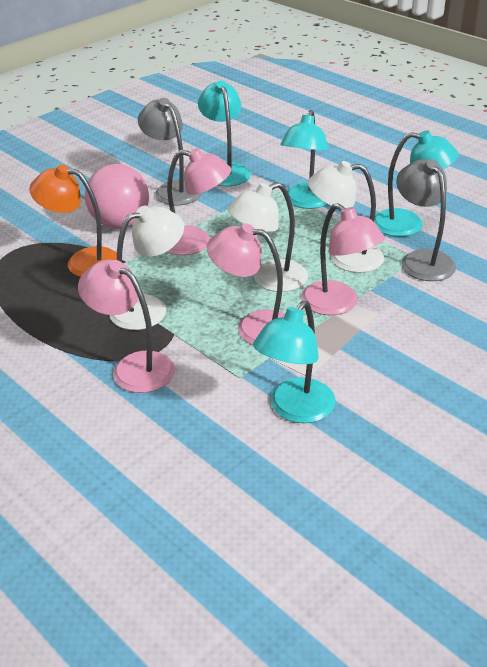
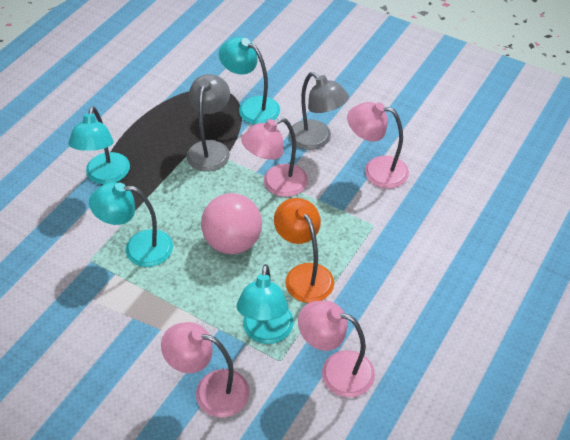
white lamp: [110,206,184,330] [227,182,308,292] [308,161,384,273] = 3 -> none = 0

